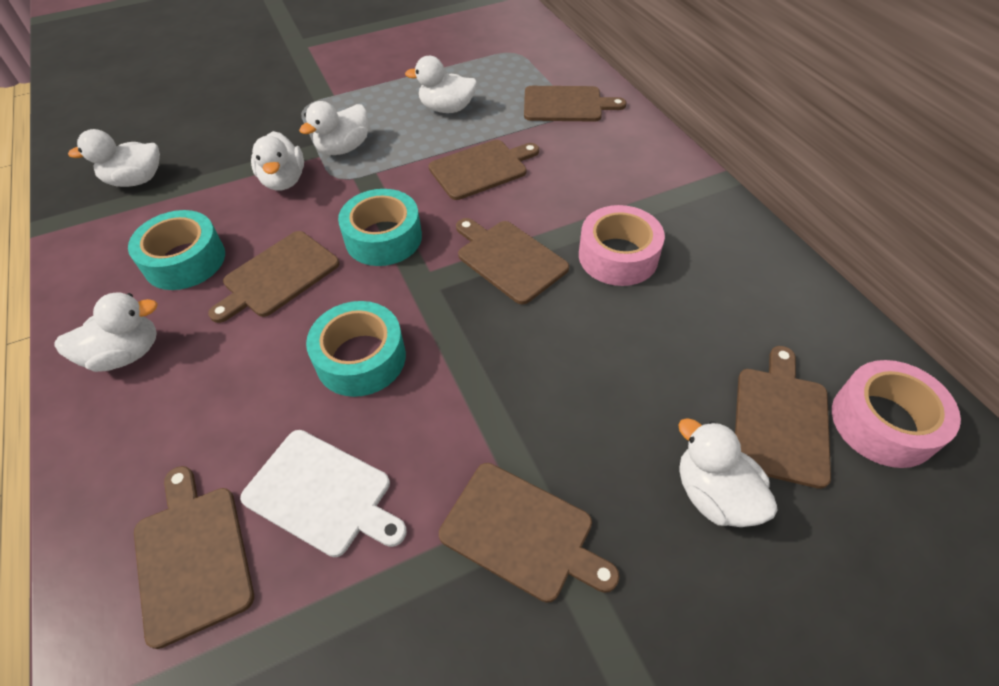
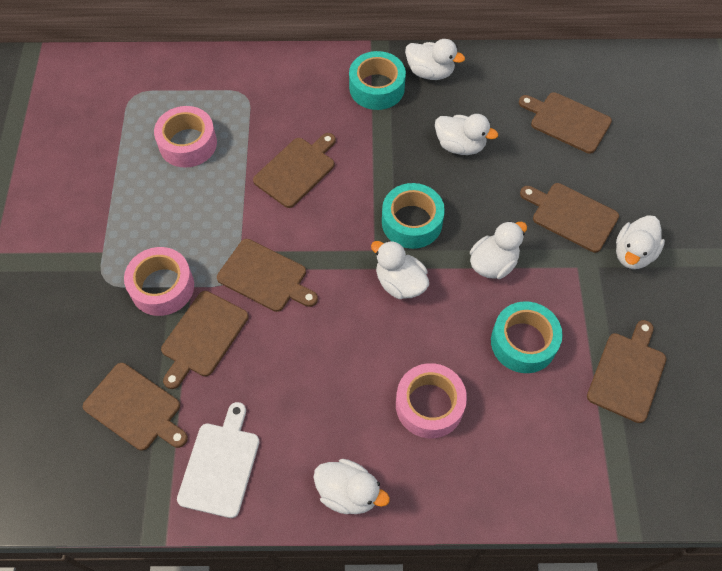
pink tape: [579,205,665,286] [832,360,961,468] = 2 -> [124,247,194,316] [154,106,217,168] [396,363,467,438] = 3

